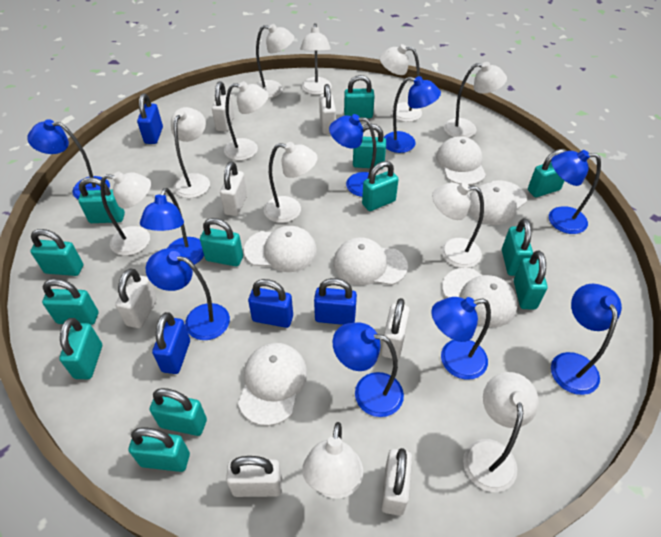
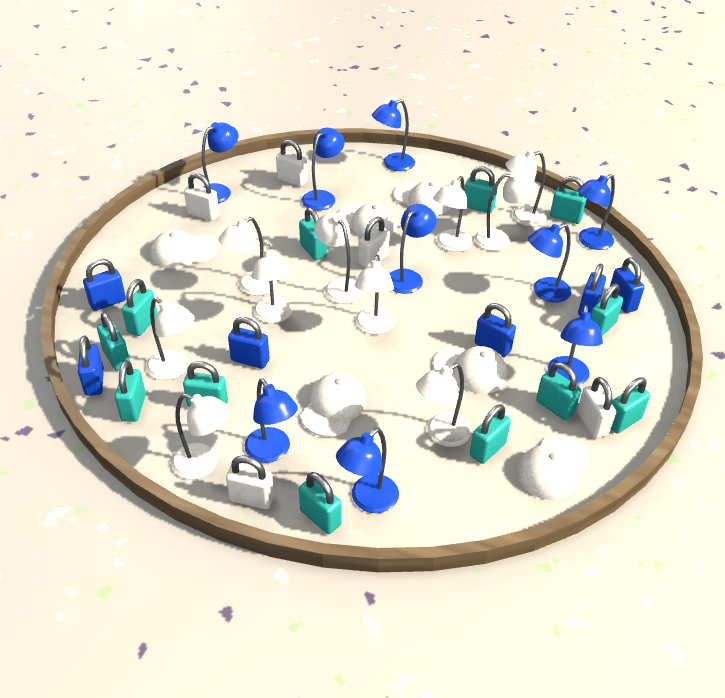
blue padlock: [137,93,163,144] [152,312,190,374] [248,279,293,328] [314,278,357,325] = 4 -> [78,336,104,396] [83,259,126,311] [228,317,270,369] [475,303,516,358] [578,263,606,316] [610,258,645,313] = 6
turquoise padlock: [31,229,83,276] [42,279,98,325] [59,318,102,379] [78,177,125,223] [129,427,190,472] [150,388,207,436] [200,218,243,266] [344,75,374,118] [353,124,386,169] [362,161,399,211] [502,218,533,276] [514,251,548,309] [528,149,567,197] = 13 -> [97,313,130,371] [115,361,146,422] [122,279,157,336] [183,361,228,407] [299,207,327,260] [299,472,342,534] [465,166,498,213] [470,404,511,464] [536,362,581,420] [550,176,587,224] [591,284,623,336] [611,377,650,433] = 12
white lamp: [100,171,151,256] [171,107,210,198] [224,81,269,160] [256,24,294,98] [264,142,318,223] [300,23,332,95] [302,422,363,499] [379,44,422,122] [432,182,484,268] [444,62,507,138] [463,372,539,492] = 11 -> [146,297,195,380] [171,394,230,480] [218,217,277,296] [251,244,293,323] [314,213,363,304] [355,255,395,334] [416,363,472,447] [433,176,472,252] [474,171,537,251] [505,151,547,226] = 10
white padlock: [115,268,157,328] [212,81,234,132] [220,161,247,216] [226,456,282,497] [319,84,336,134] [381,298,410,359] [381,448,412,516] = 7 -> [184,173,219,221] [226,455,274,509] [276,140,308,187] [358,216,390,268] [577,377,616,438] = 5

